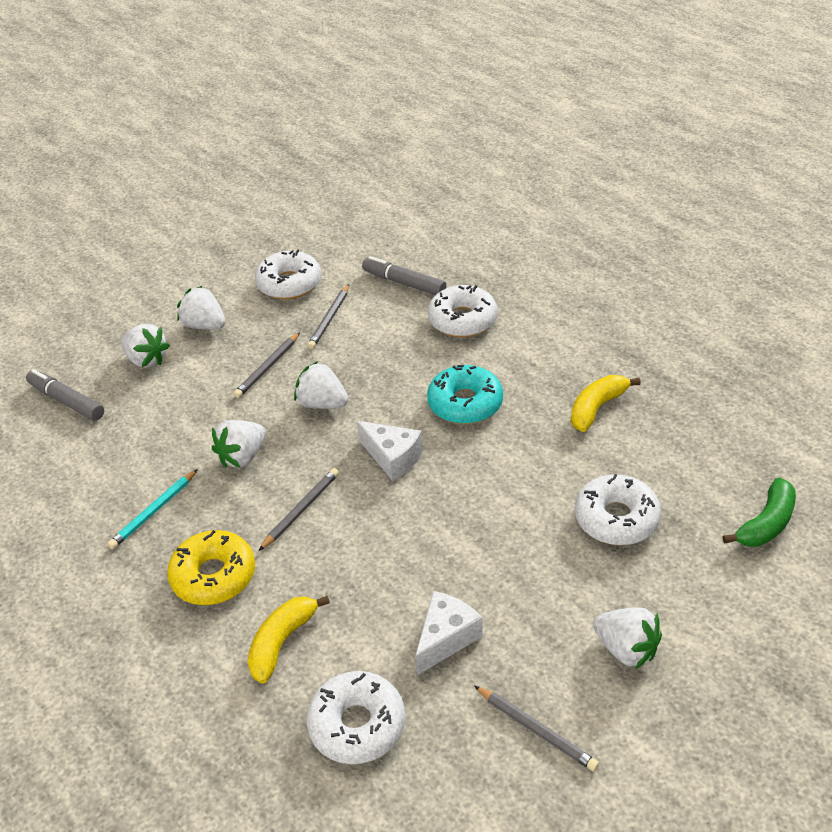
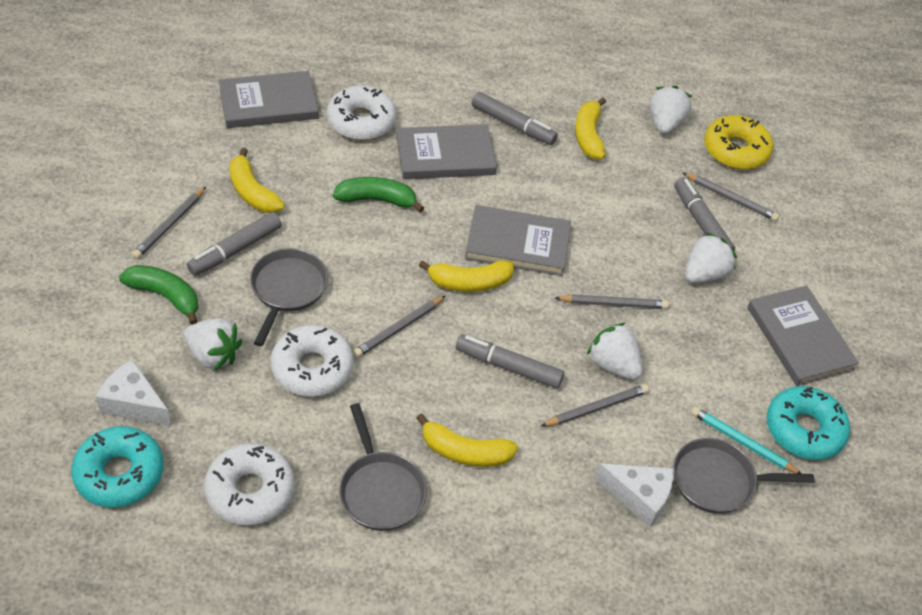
green banana: [723,478,796,547] = 1 -> [119,265,199,325] [333,177,424,212] = 2
grey book: none = 0 -> [219,71,319,128] [396,124,497,179] [465,205,571,276] [747,286,859,386] = 4
grey marker: [26,369,104,421] [362,256,446,295] = 2 -> [187,212,282,276] [456,334,564,389] [472,92,558,145] [674,178,735,251] = 4
grey pan: none = 0 -> [250,248,328,346] [339,403,427,531] [673,438,814,514] = 3
grey pencil: [233,332,300,398] [259,468,339,551] [307,284,349,349] [474,686,599,771] = 4 -> [132,187,206,259] [353,296,446,358] [541,384,649,426] [555,294,669,309] [682,172,779,221] = 5
turquoise donut: [427,365,503,424] = 1 -> [71,426,164,508] [767,386,850,460] = 2
white donut: [255,250,321,299] [307,671,405,764] [428,285,498,337] [575,474,661,545] = 4 -> [204,443,295,526] [271,325,354,397] [327,86,397,140] = 3
white strawberry: [121,324,170,368] [177,286,226,330] [212,420,266,468] [294,361,348,409] [593,607,662,669] = 5 -> [184,319,242,371] [587,323,642,380] [650,86,692,134] [685,232,737,283] = 4
yellow banana: [247,596,330,684] [571,375,641,432] = 2 -> [229,148,285,213] [416,413,518,467] [419,260,514,292] [575,98,606,159] = 4

